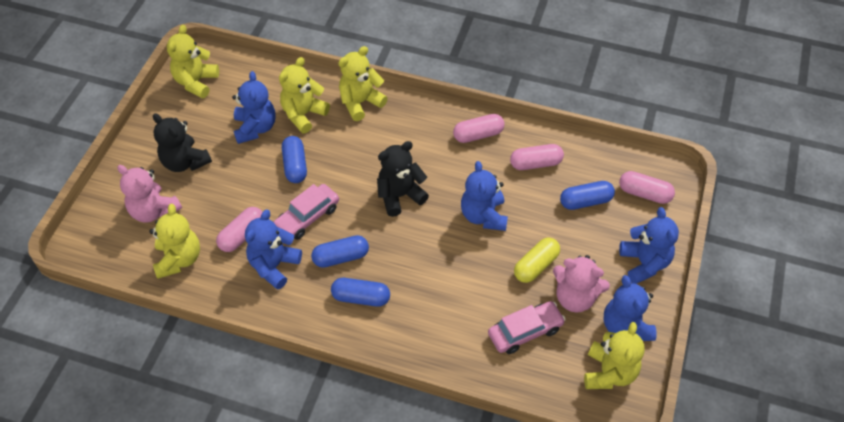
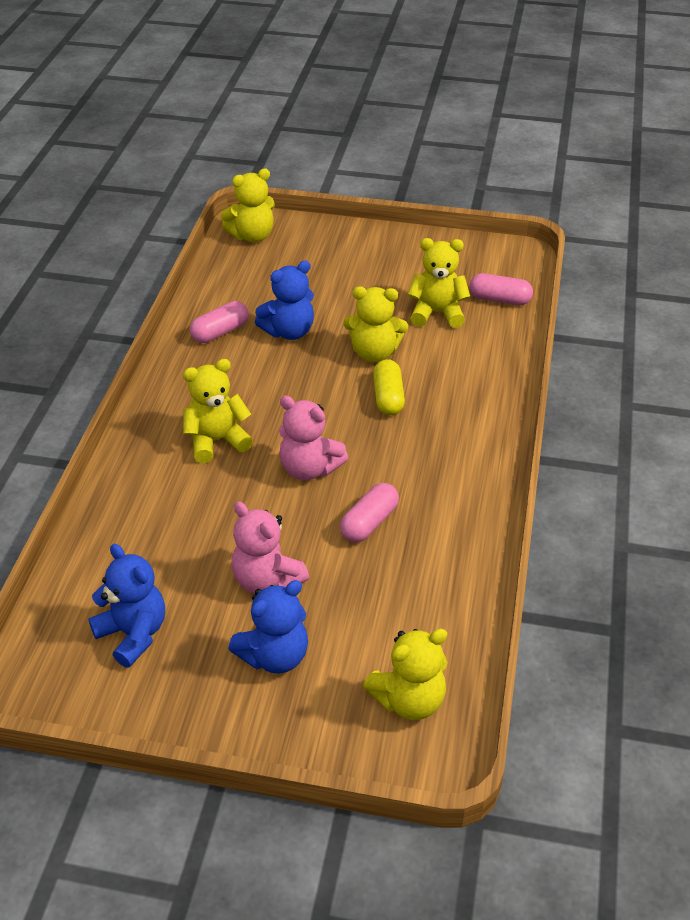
black teddy bear: [153,113,212,172] [377,141,429,217] = 2 -> none = 0
blue capsule: [282,136,307,183] [311,235,369,268] [331,278,390,307] [560,181,615,210] = 4 -> none = 0
blue teddy bear: [232,71,276,144] [245,209,302,290] [461,161,508,231] [604,275,657,341] [619,207,679,284] = 5 -> [88,544,165,667] [228,580,308,673] [255,261,314,340] = 3
pink capsule: [216,207,262,252] [453,114,505,143] [510,144,564,170] [619,171,675,204] = 4 -> [190,301,249,343] [340,483,399,543] [469,273,533,305] = 3
pink car: [274,184,339,240] [488,301,566,354] = 2 -> none = 0

